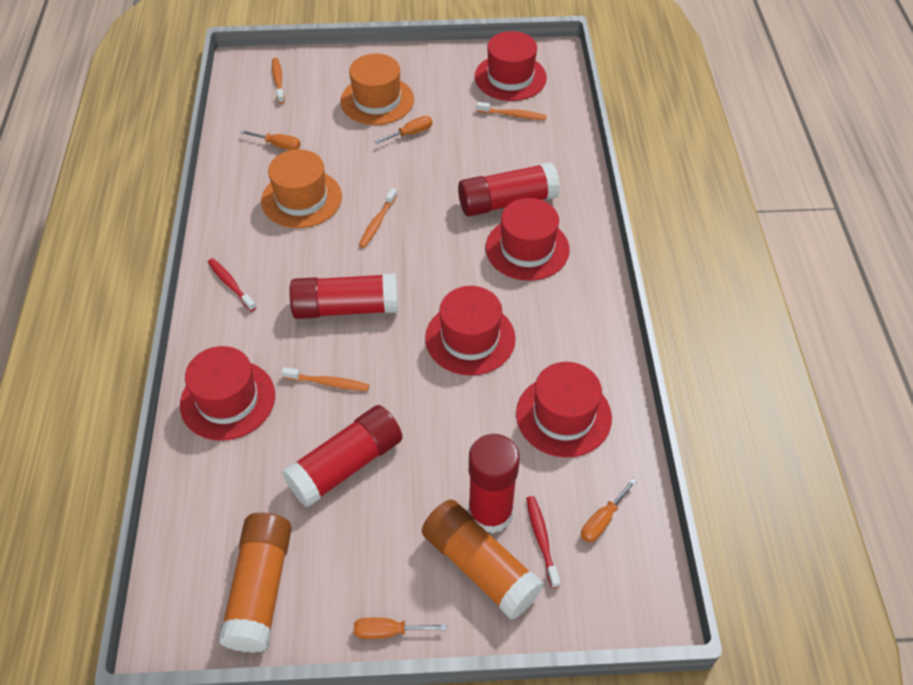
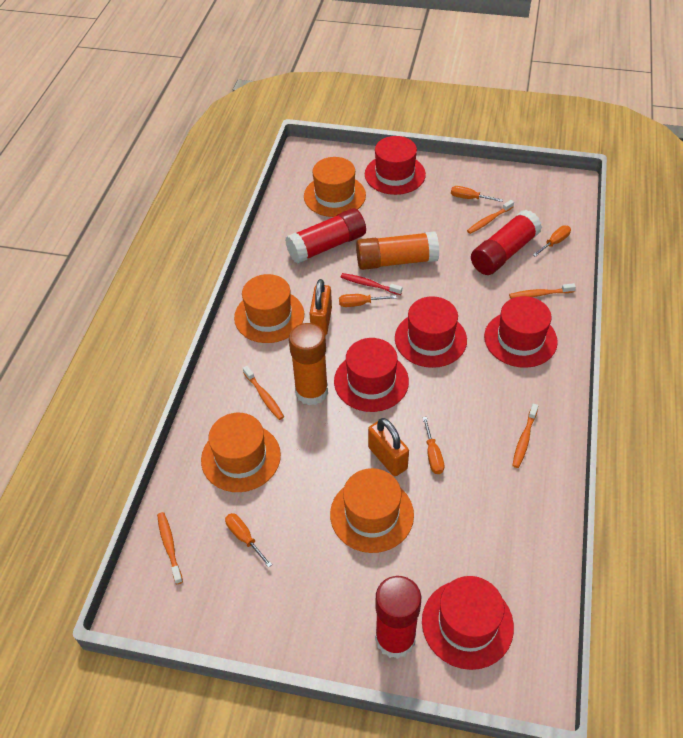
orange hat: [261,149,342,228] [340,54,414,125] = 2 -> [201,413,281,492] [234,274,304,343] [304,157,366,217] [330,468,414,553] = 4
orange padlock: none = 0 -> [309,279,332,336] [368,418,409,476] = 2
orange screwdriver: [240,130,301,150] [354,618,446,639] [375,116,433,144] [581,478,637,542] = 4 -> [225,513,272,568] [339,294,397,307] [422,417,444,474] [451,186,503,202] [533,225,571,257] = 5
orange toothbrush: [272,58,285,104] [281,367,369,391] [359,188,397,248] [476,102,547,120] = 4 -> [157,512,183,584] [243,366,284,420] [467,200,514,234] [509,283,576,299] [512,404,538,468] = 5
red glue stick: [282,405,402,508] [290,273,398,319] [458,162,560,216] [468,434,520,534] = 4 -> [285,208,366,264] [375,576,421,659] [471,210,542,275] = 3
red toothbrush: [208,258,256,311] [526,496,560,588] = 2 -> [341,273,402,295] = 1

